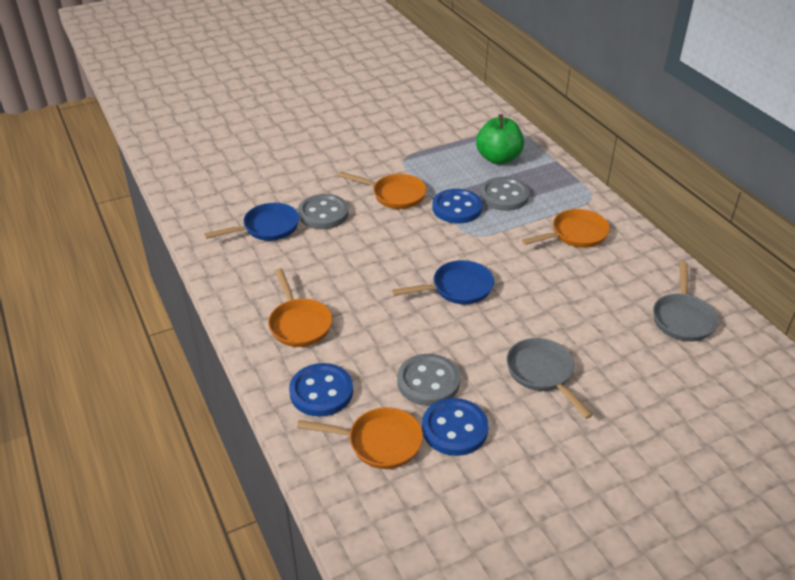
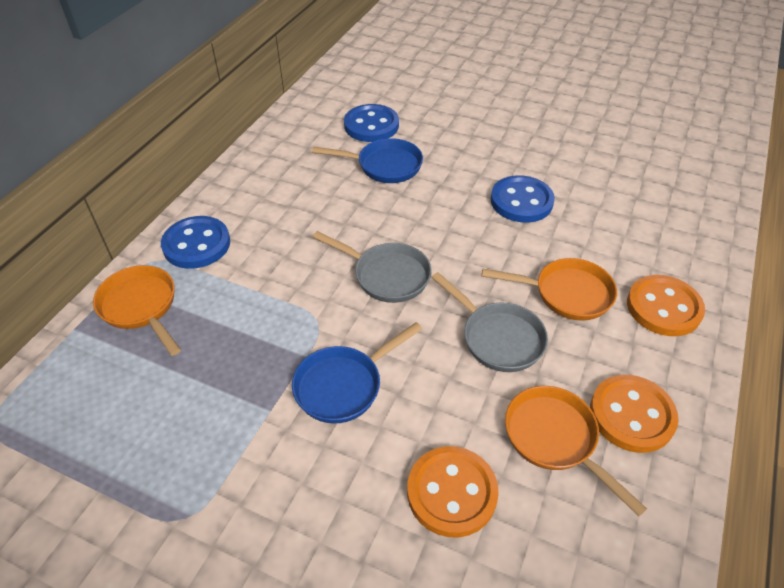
green apple: [476,114,524,164] = 1 -> none = 0
grey button: [298,194,349,229] [397,354,460,406] [480,177,529,211] = 3 -> none = 0
orange button: none = 0 -> [407,446,499,538] [590,375,679,453] [627,275,705,336] = 3
orange pan: [268,268,332,347] [297,407,423,469] [338,172,426,209] [522,209,610,248] = 4 -> [93,265,181,356] [482,258,617,321] [505,386,647,517] = 3

